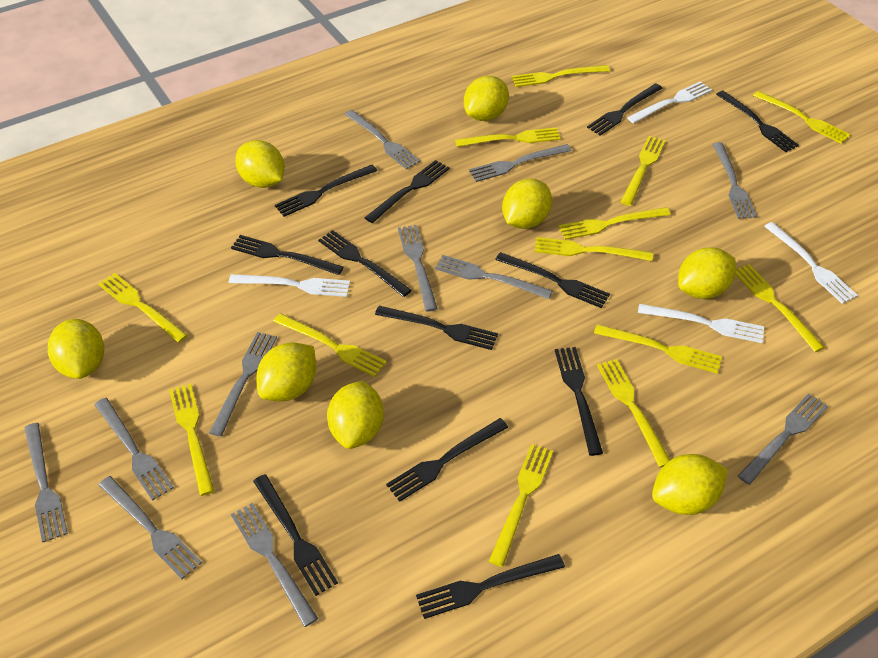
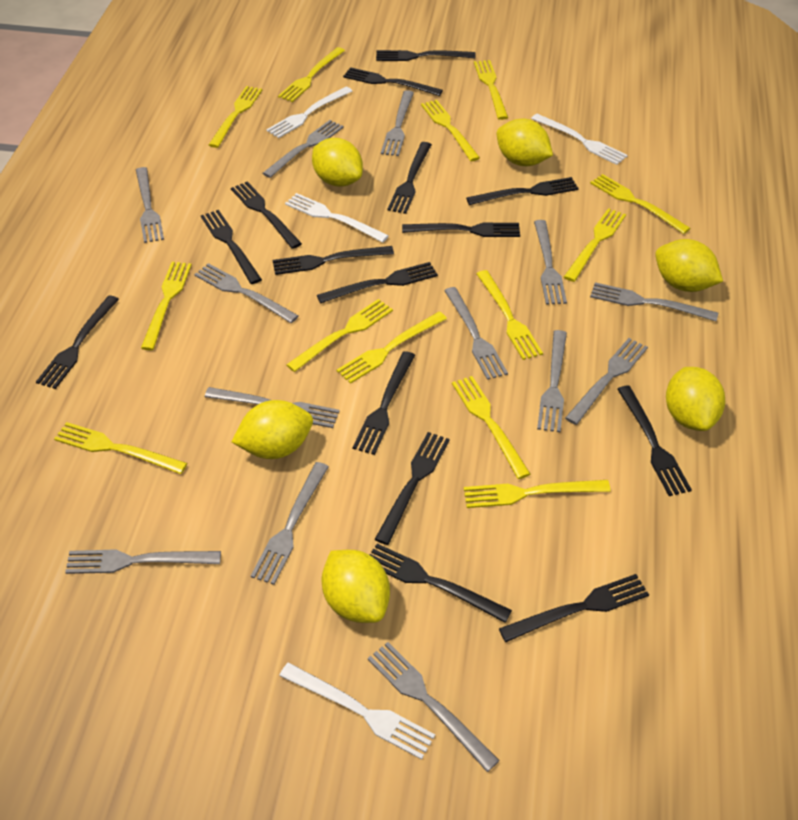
black fork: [231,235,344,275] [253,474,338,596] [275,165,377,217] [318,230,412,297] [365,160,449,223] [375,306,498,350] [386,418,508,502] [416,554,565,619] [495,252,610,308] [555,347,603,456] [587,83,663,136] [716,91,799,152] = 12 -> [36,295,119,389] [201,210,262,284] [231,182,302,249] [273,246,394,275] [317,262,438,303] [343,67,443,96] [353,351,415,455] [370,544,512,623] [375,432,450,545] [376,50,475,61] [388,142,432,214] [402,223,520,237] [466,177,579,205] [499,574,649,642] [617,386,692,496] = 15
grey fork: [24,423,68,542] [94,398,174,501] [99,476,202,579] [209,332,277,437] [231,503,318,627] [345,110,420,169] [398,225,438,312] [435,255,552,299] [469,144,572,182] [712,142,757,219] [738,393,828,485] = 11 -> [65,549,221,574] [136,167,164,243] [194,263,299,323] [205,387,340,428] [251,462,329,585] [262,120,344,178] [368,642,500,772] [381,90,414,156] [444,287,508,380] [534,220,567,304] [537,330,567,432] [565,338,648,425] [590,282,718,321] = 13
yellow lemon: [48,319,104,379] [235,140,285,188] [256,342,316,401] [327,381,384,449] [464,76,509,121] [502,179,552,229] [652,454,728,515] [678,248,736,299] = 8 -> [232,400,313,459] [312,138,363,187] [321,550,390,623] [496,119,553,166] [655,239,723,292] [666,367,725,431] = 6

